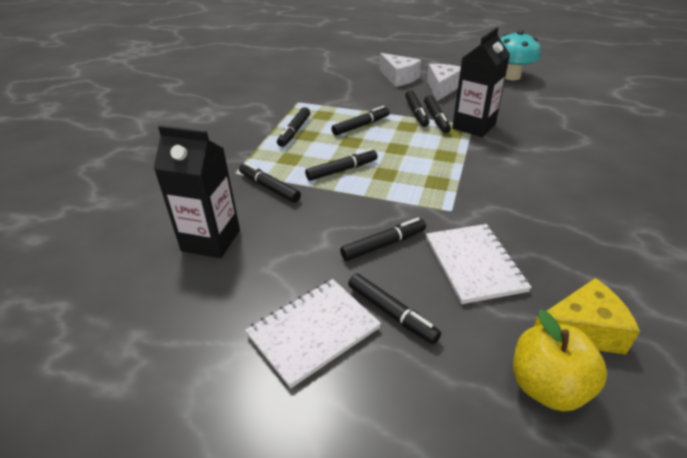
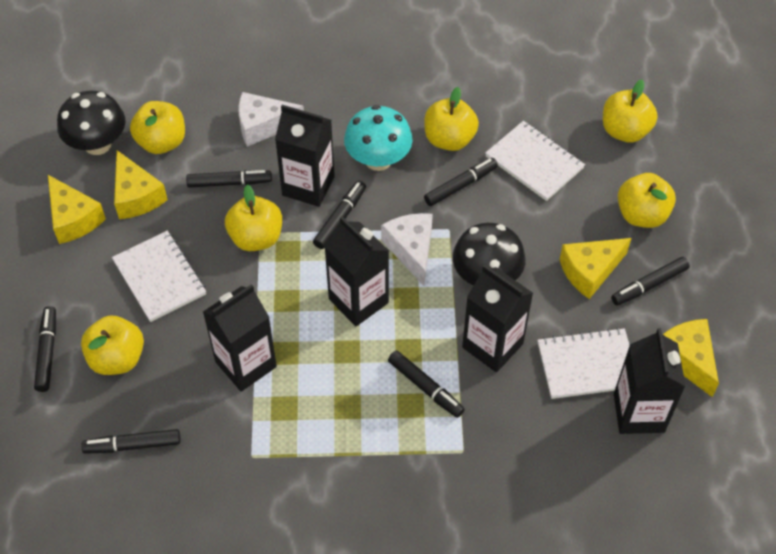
black carton: [154,125,240,258] [452,27,510,137] = 2 -> [203,284,277,392] [275,105,335,207] [324,216,389,326] [462,264,533,372] [614,328,686,434] = 5
black marker: [239,162,301,203] [277,107,310,147] [305,148,378,181] [331,106,390,136] [340,218,426,261] [348,273,441,344] [405,90,429,127] [424,95,451,133] = 8 -> [34,306,56,392] [81,429,181,454] [186,170,272,188] [313,181,366,249] [388,351,465,418] [424,158,498,206] [611,257,690,305] = 7
black mushroom: none = 0 -> [57,91,126,155] [453,223,526,286] = 2
white notebook: [245,279,381,389] [426,224,532,304] = 2 -> [112,231,206,322] [485,121,585,201] [538,328,630,399] = 3
yellow apple: [513,309,607,412] = 1 -> [81,316,144,375] [130,101,185,154] [225,185,282,251] [424,87,479,151] [603,79,658,142] [618,173,676,228] = 6
yellow cheese: [534,278,640,355] = 1 -> [48,175,106,244] [114,150,168,219] [559,238,631,299] [663,319,719,397] = 4

